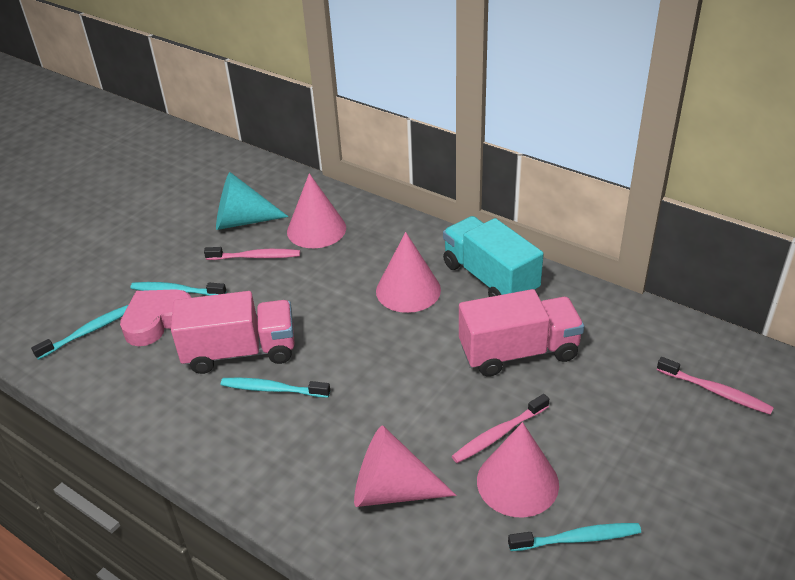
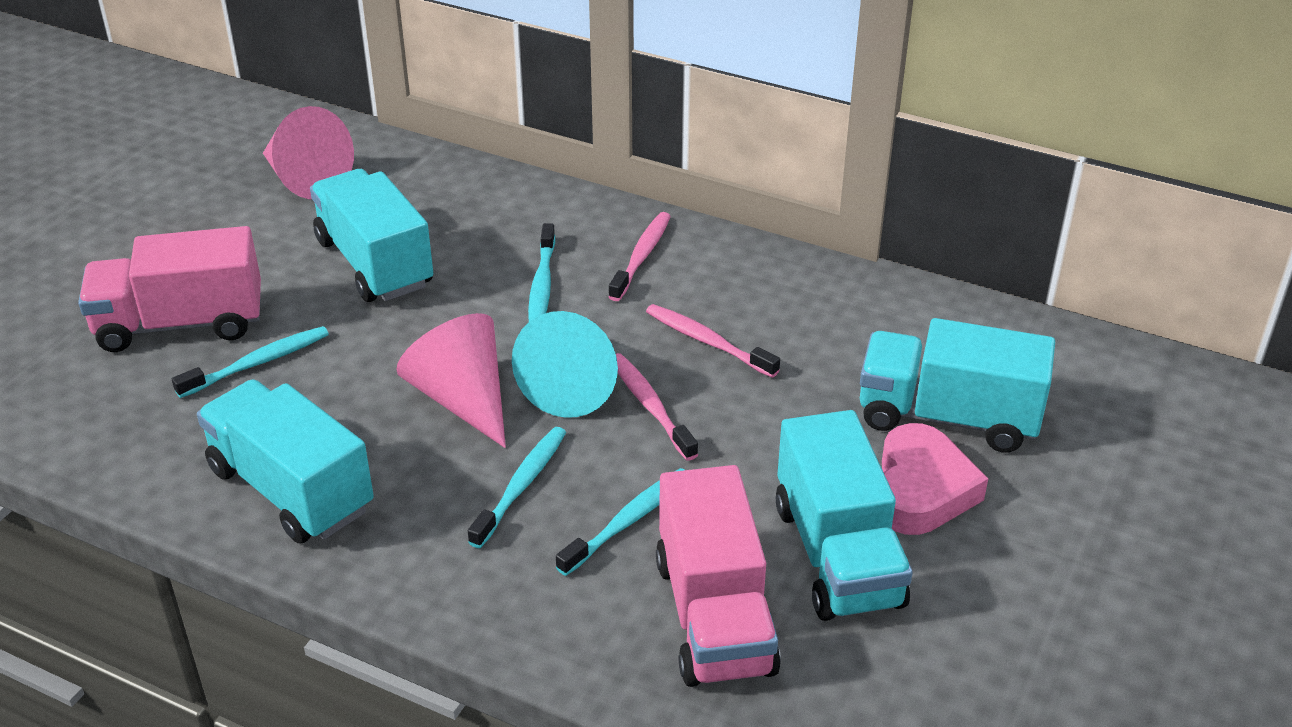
pink cone: [287,173,346,248] [354,426,456,507] [376,232,441,313] [477,422,559,518] = 4 -> [263,106,354,199] [396,313,506,448] = 2
turquoise truck: [443,216,544,297] = 1 -> [197,379,374,544] [310,169,433,302] [776,410,913,621] [860,318,1055,453] = 4

